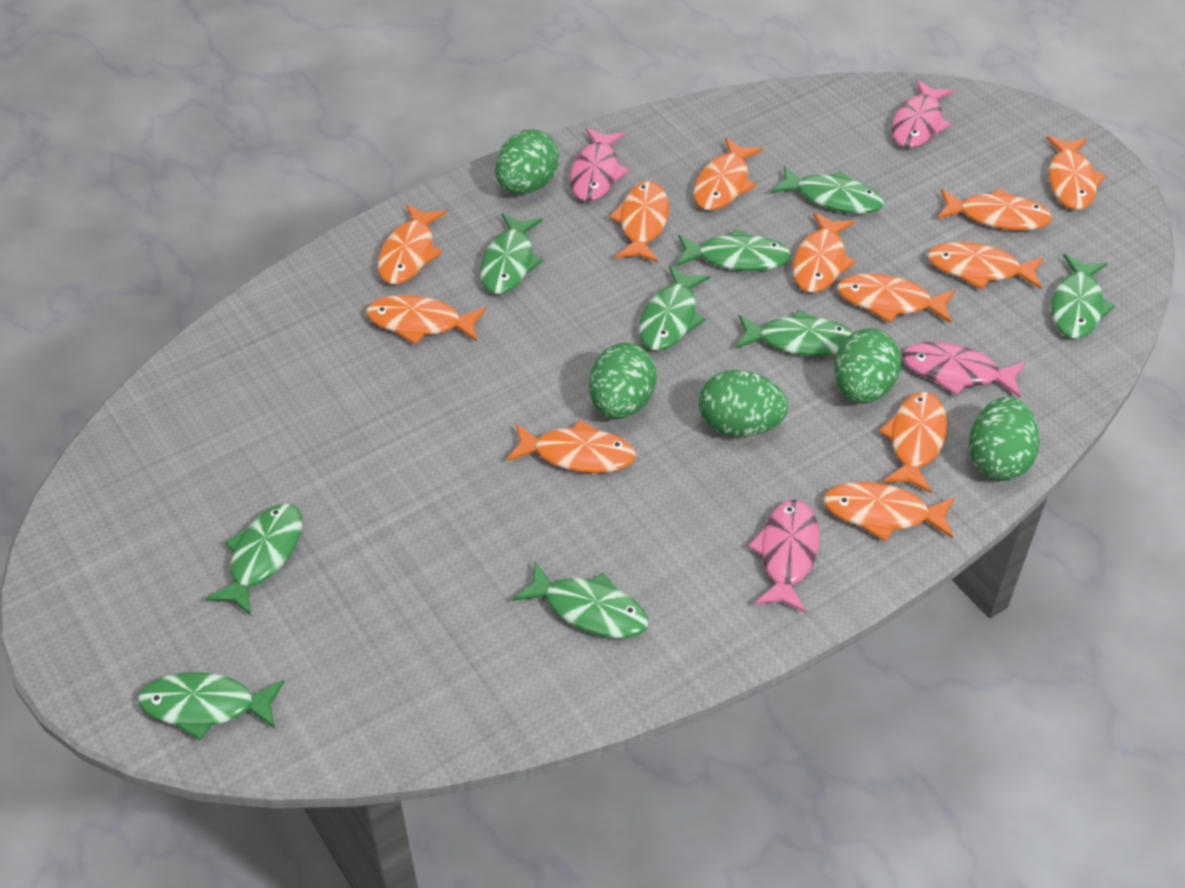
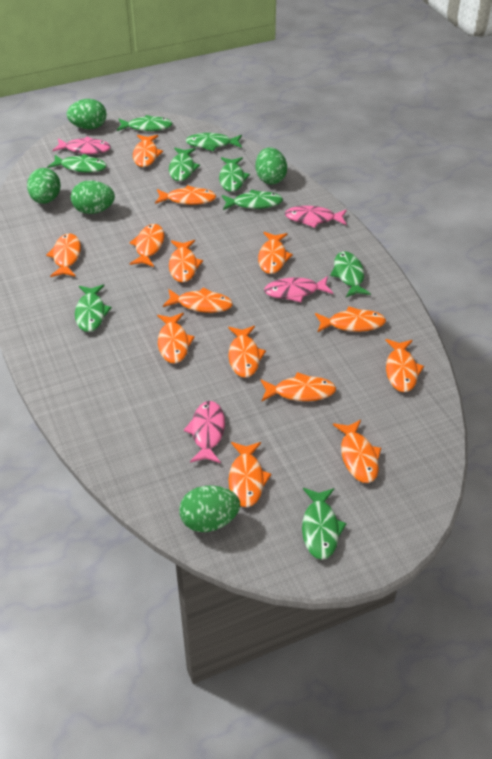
orange fish: [366,295,486,345] [378,204,447,284] [507,420,636,473] [609,181,669,263] [693,138,763,210] [793,212,856,293] [823,482,955,541] [837,274,956,323] [879,392,947,493] [927,242,1044,290] [937,188,1052,231] [1046,136,1106,210] = 12 -> [46,233,81,277] [129,224,164,267] [133,135,163,167] [155,185,216,205] [157,313,195,364] [163,287,233,313] [169,240,203,283] [228,326,266,378] [229,442,271,507] [258,232,293,274] [260,372,336,401] [315,306,386,333] [333,419,381,483] [385,339,424,392] = 14

